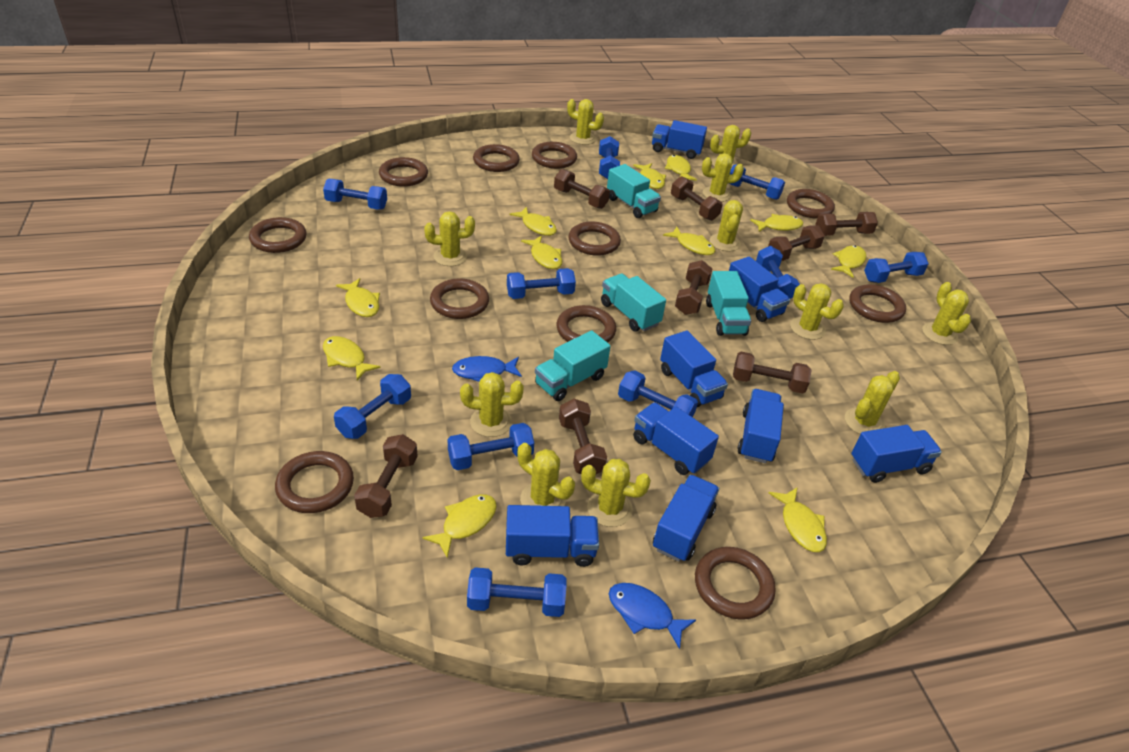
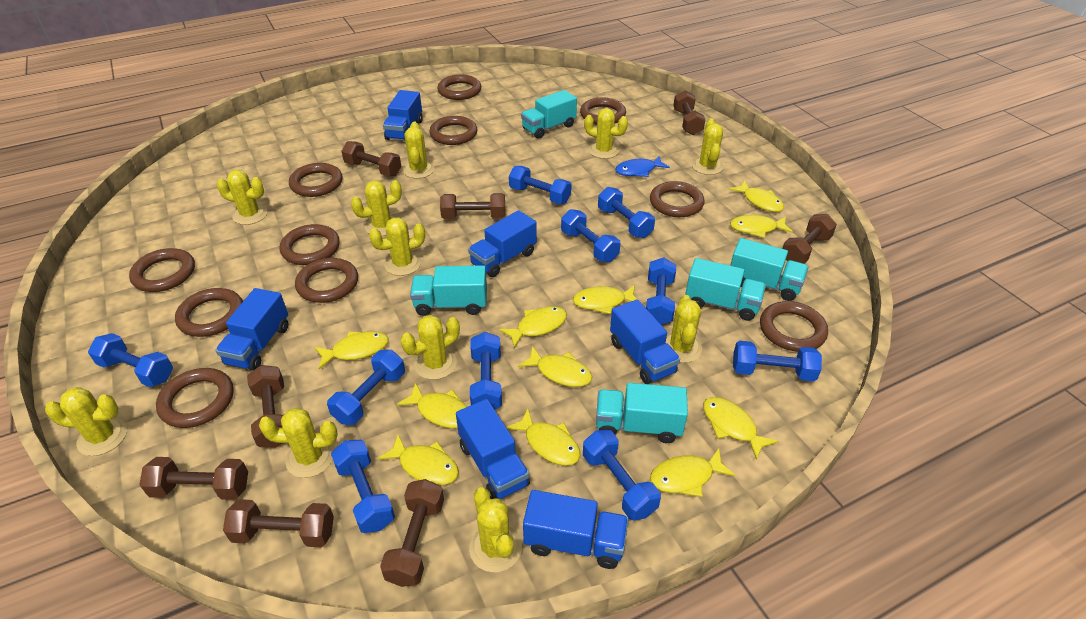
blue fish: [452,356,522,382] [609,583,696,649] = 2 -> [615,156,670,177] = 1
blue truck: [506,505,599,567] [633,402,719,475] [652,120,707,159] [653,475,719,562] [660,331,728,407] [729,257,790,322] [738,389,784,463] [851,425,942,483] = 8 -> [216,288,288,371] [383,90,423,141] [456,399,530,499] [468,210,537,277] [523,490,628,569] [610,299,680,384] = 6
turquoise truck: [535,330,610,401] [601,274,666,332] [607,164,661,218] [706,271,751,336] = 4 -> [410,265,487,316] [521,90,577,139] [596,383,688,443] [685,258,766,321] [730,238,808,301] = 5

